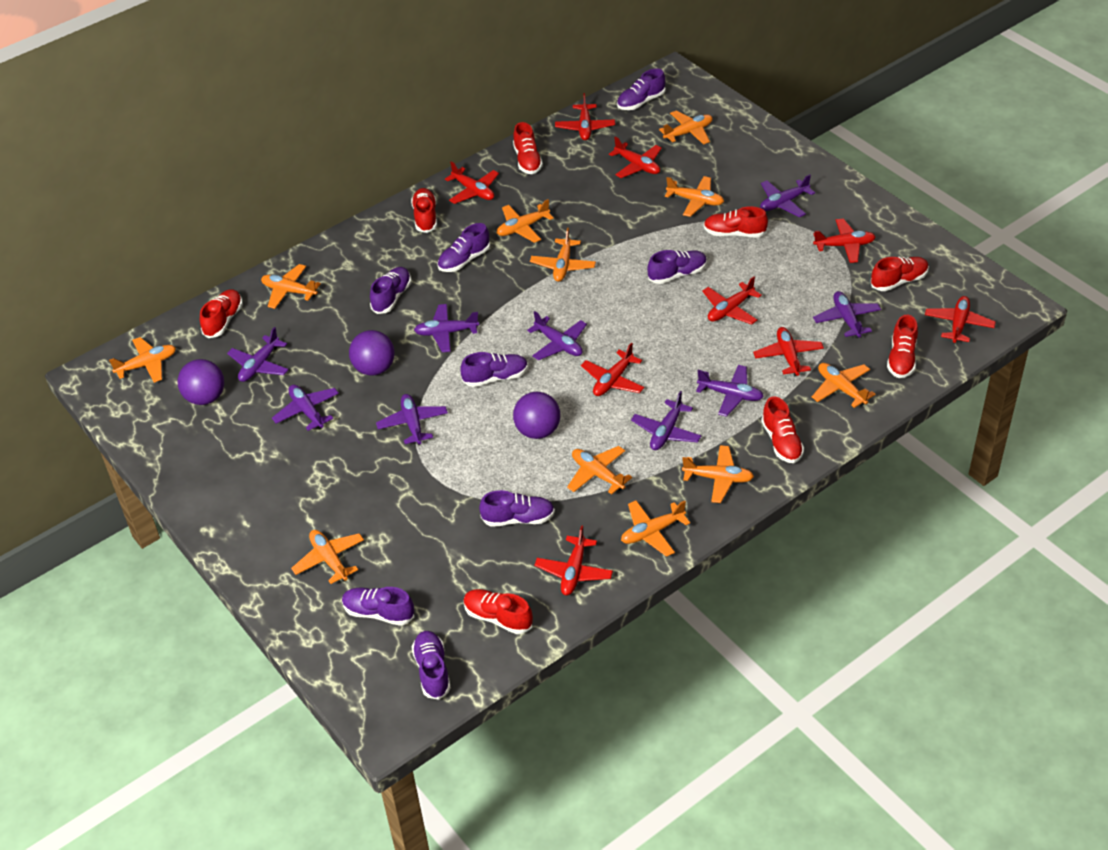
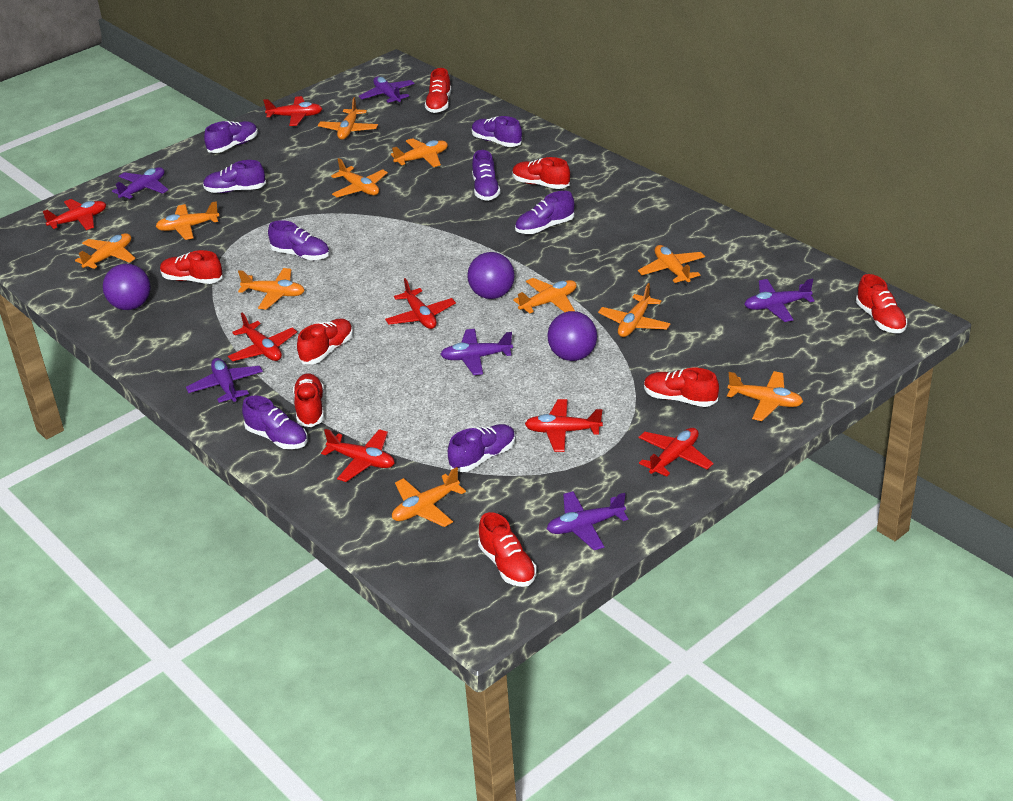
purple plane: [227,327,289,382] [272,385,339,431] [376,394,448,445] [414,304,479,352] [527,311,587,360] [631,391,702,450] [696,365,764,417] [760,174,815,217] [813,291,881,338] = 9 -> [112,167,169,201] [186,358,263,404] [359,76,415,105] [440,329,513,375] [547,491,628,550] [744,279,815,322] = 6
red plane: [445,161,499,204] [534,526,613,595] [555,93,615,140] [581,343,644,396] [609,136,662,178] [702,276,762,325] [753,327,824,376] [813,219,876,263] [925,296,996,344] = 9 -> [43,199,106,230] [228,313,297,361] [263,96,322,126] [321,429,395,482] [385,278,456,329] [525,399,603,452] [639,428,713,477] = 7

